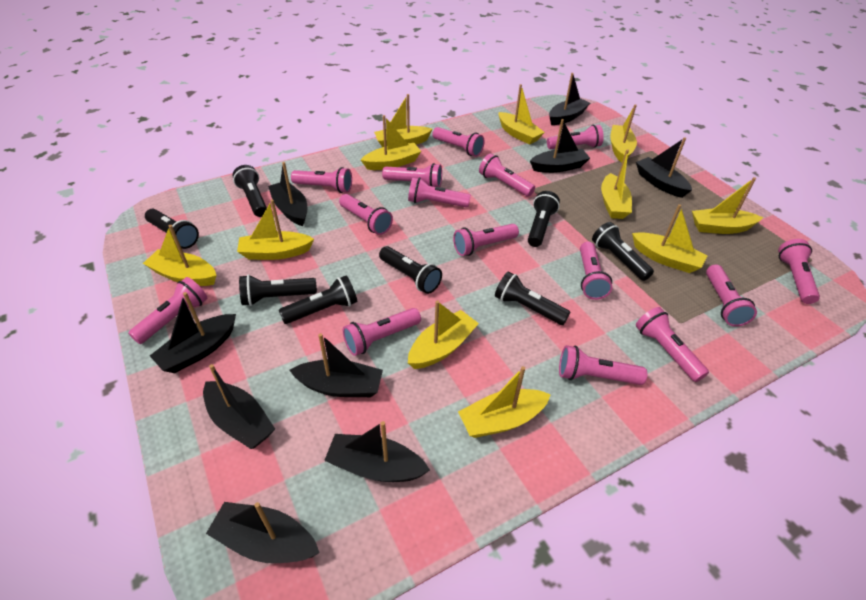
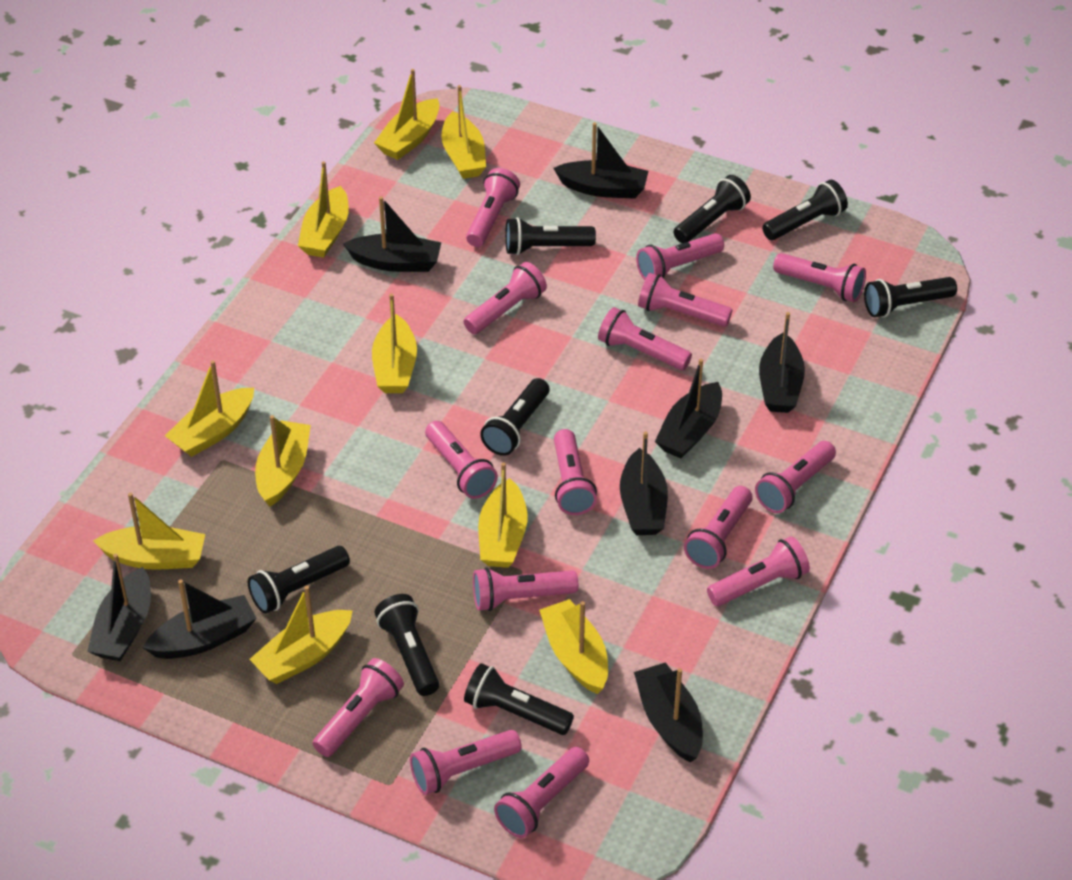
black boat: [150,292,236,373] [203,364,275,449] [206,502,320,563] [268,162,307,226] [289,333,383,397] [324,421,430,482] [530,119,590,173] [549,73,590,125] [636,137,692,198] = 9 -> [87,554,151,661] [143,579,257,659] [343,196,441,272] [553,122,648,199] [620,431,668,535] [634,662,703,762] [655,359,722,458] [759,312,805,413] = 8
yellow boat: [143,225,216,286] [237,200,314,260] [361,115,421,170] [374,94,432,147] [408,300,479,369] [458,366,551,438] [499,84,545,145] [601,149,632,219] [610,104,637,163] [632,204,708,273] [692,177,763,234] = 11 -> [93,493,205,570] [165,360,254,457] [249,585,353,684] [255,415,311,507] [298,161,349,258] [372,293,417,393] [374,69,439,160] [441,85,486,179] [478,463,528,568] [539,599,608,694] = 10

